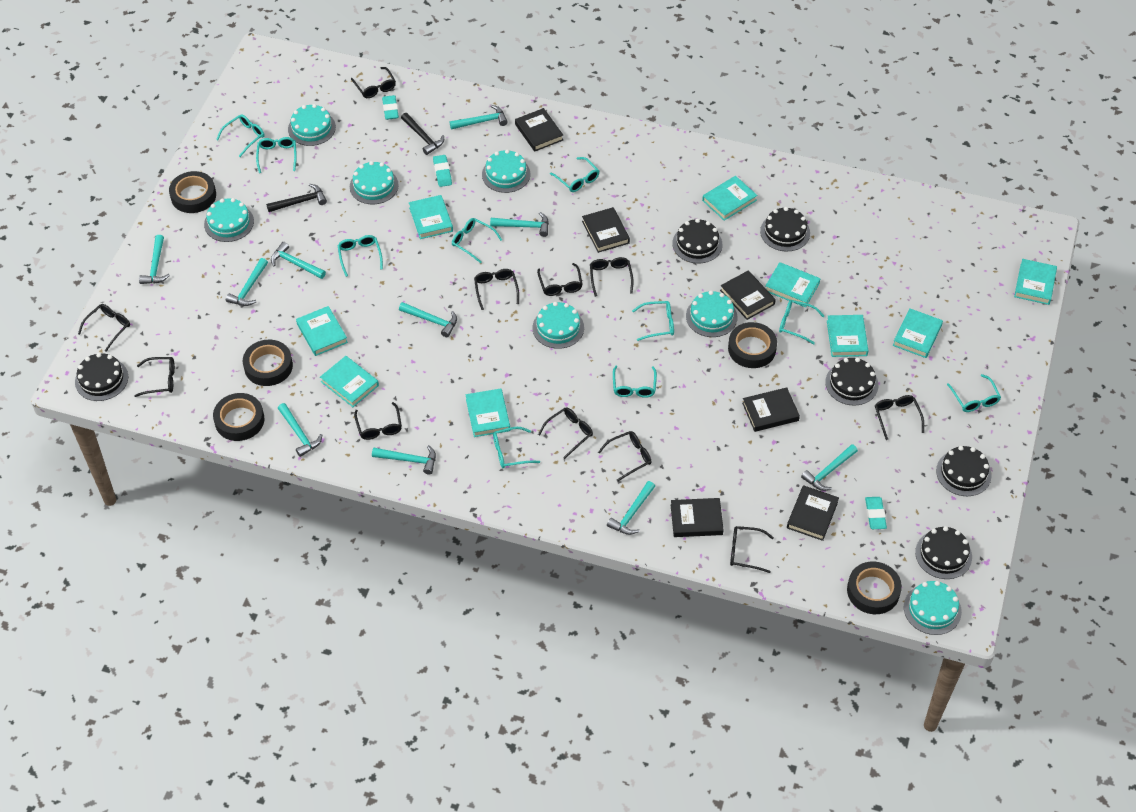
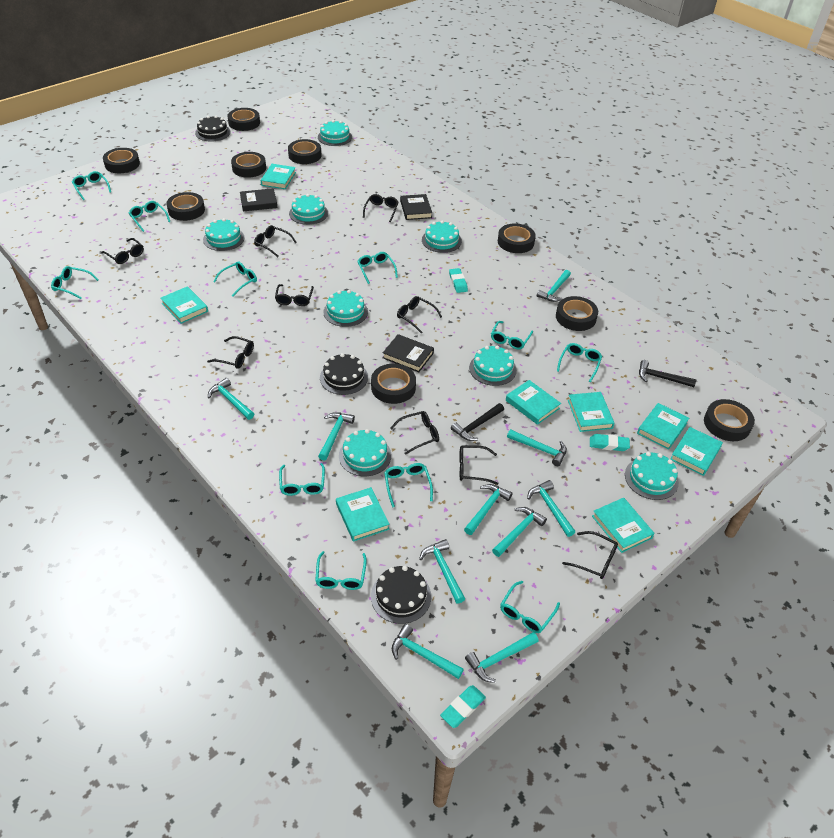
black book: [515,108,563,152] [582,207,630,253] [671,498,724,537] [720,270,776,320] [742,387,800,432] [787,485,839,541] = 6 -> [240,188,277,212] [383,334,434,372] [400,194,432,220] = 3
black cake: [75,353,128,401] [672,219,722,263] [760,207,810,251] [825,358,879,406] [915,526,972,579] [936,446,992,496] = 6 -> [195,116,231,142] [320,353,368,395] [371,566,431,624] = 3
black glasses: [78,304,130,352] [134,357,175,397] [351,67,396,98] [354,402,402,440] [474,269,519,310] [537,263,583,296] [538,407,593,459] [590,257,633,297] [598,431,651,482] [730,526,774,573] [875,395,924,440] = 11 -> [101,238,144,264] [207,336,254,369] [254,225,297,257] [275,284,314,306] [363,194,398,222] [390,411,439,455] [397,296,442,333] [459,445,498,485] [562,531,618,579] = 9
black tape: [169,171,216,213] [213,393,264,441] [243,340,293,386] [728,322,777,368] [847,561,902,614] = 5 -> [103,148,140,173] [166,192,205,221] [228,108,260,131] [231,152,266,178] [288,139,322,164] [371,364,416,404] [498,223,536,253] [556,296,598,331] [704,399,755,441] = 9
turquoise book: [296,306,348,356] [320,356,379,407] [409,195,453,239] [466,389,510,437] [702,176,758,221] [765,262,820,307] [827,315,868,357] [893,308,943,358] [1014,259,1057,305] = 9 -> [160,286,208,324] [261,164,296,189] [336,487,389,542] [506,380,561,425] [568,392,615,432] [592,498,655,553] [637,403,689,450] [670,427,723,476] = 8
turquoise cake: [204,198,254,242] [288,104,336,146] [350,161,399,204] [482,150,530,193] [533,302,584,349] [686,291,737,337] [904,581,962,635] = 7 -> [203,218,244,251] [289,194,328,225] [318,120,352,146] [323,290,368,327] [339,429,391,476] [422,221,462,253] [469,345,517,386] [625,452,679,500] = 8
turquoise glasses: [216,114,264,157] [256,137,297,173] [337,235,383,277] [452,218,502,263] [493,427,540,468] [550,157,599,192] [613,366,657,398] [632,301,674,341] [779,300,824,344] [947,374,1001,412] = 10 -> [51,266,99,299] [72,171,111,200] [129,201,170,232] [213,261,257,297] [279,463,325,496] [315,551,367,590] [357,252,398,284] [384,463,433,508] [491,321,533,350] [500,581,560,633] [557,343,602,382] = 11

